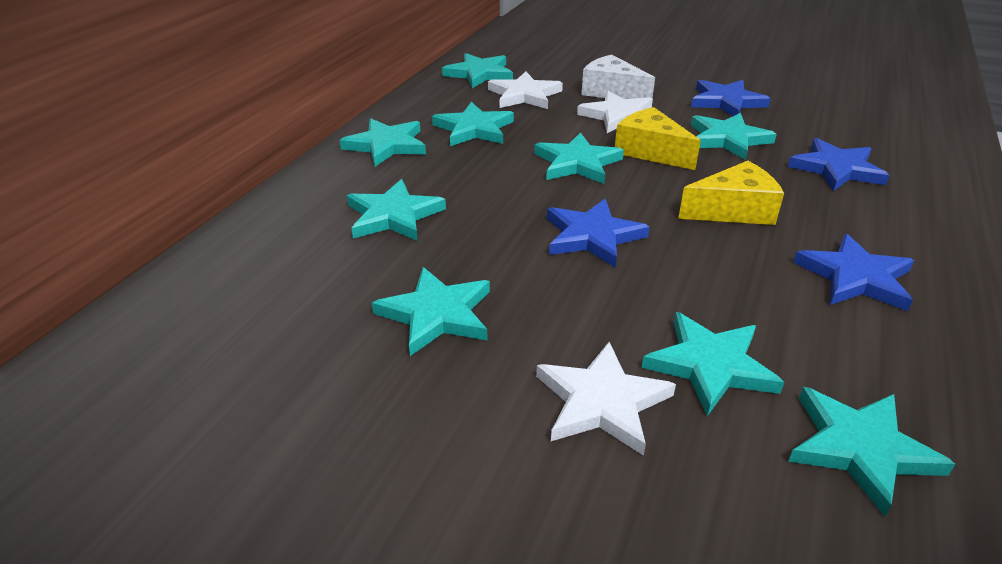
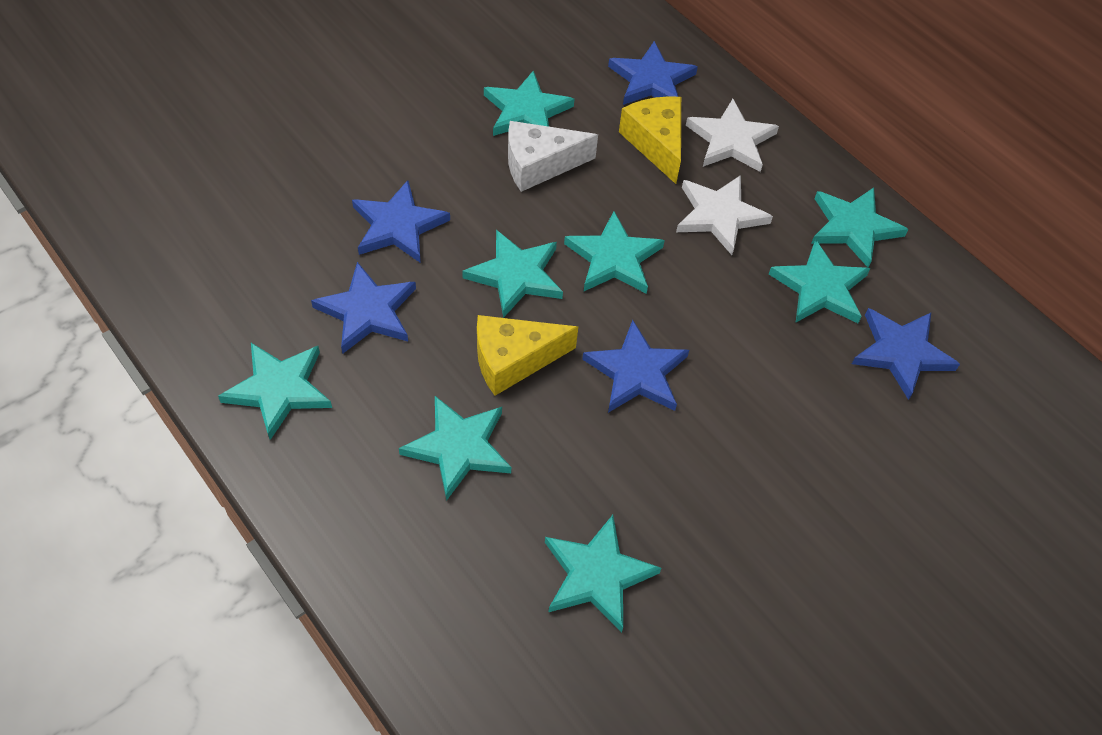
blue star: [547,199,650,268] [691,80,771,116] [788,138,890,191] [793,234,914,311] = 4 -> [311,262,416,354] [352,180,450,263] [582,320,689,413] [608,41,698,105] [852,308,960,400] = 5
turquoise star: [339,118,426,167] [347,179,446,241] [372,267,490,356] [432,102,514,146] [442,53,513,88] [534,132,624,184] [642,312,784,416] [691,113,777,160] [788,387,955,516] = 9 -> [218,343,332,440] [399,396,511,501] [462,230,563,318] [484,70,574,136] [545,515,661,632] [564,211,665,294] [769,239,871,323] [811,188,908,268] = 8
white star: [488,71,563,109] [536,342,676,456] [577,90,653,133] = 3 -> [676,175,773,255] [686,99,779,172] = 2

